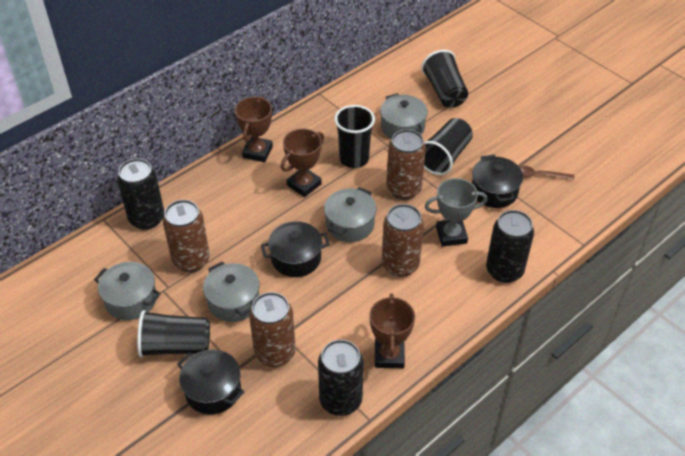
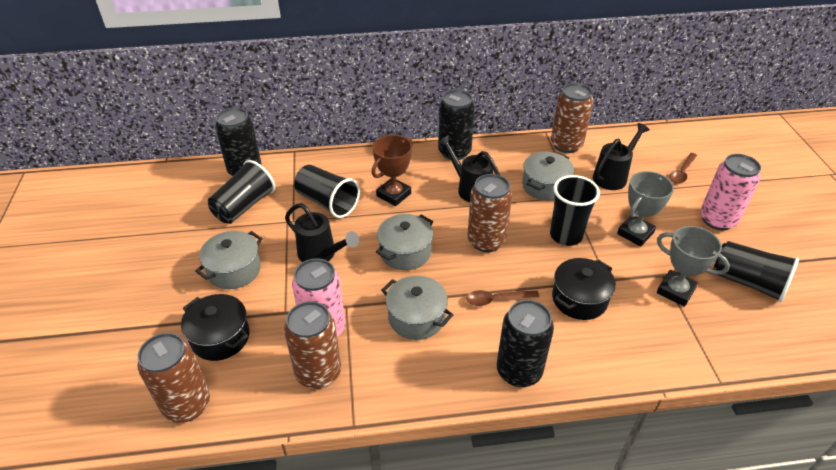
black pot: [177,349,244,414] [261,221,330,277] [472,155,523,208] = 3 -> [181,294,250,361] [552,258,616,320] = 2
black watering can: none = 0 -> [285,203,359,262] [437,135,501,202] [593,123,650,190] = 3
brown spoon: [519,165,574,180] = 1 -> [466,290,539,306] [670,153,697,184] = 2
brown trophy: [235,96,273,162] [281,129,324,197] [369,294,415,368] = 3 -> [372,135,413,206] = 1
grey trophy: [425,178,487,247] = 1 -> [617,171,674,247] [657,226,730,307] = 2
pink can: none = 0 -> [292,258,345,337] [700,154,761,230] = 2

